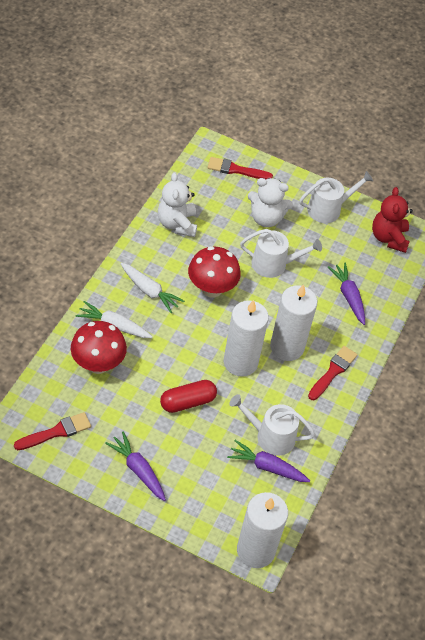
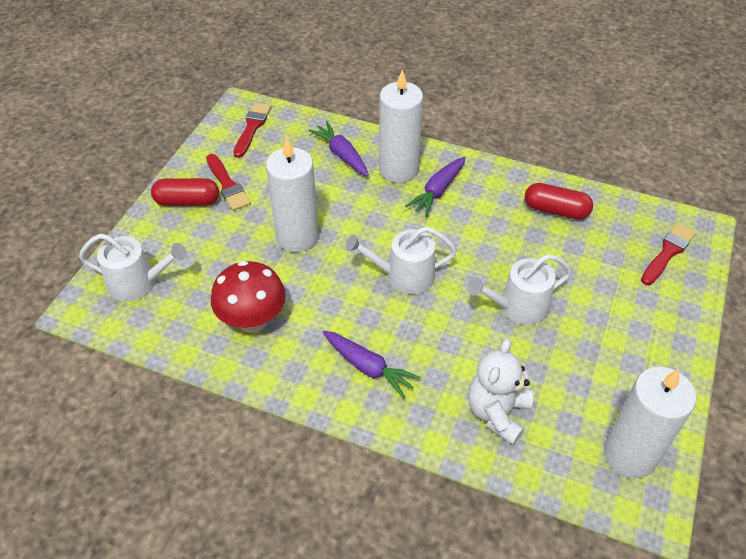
red capsule: [160,380,217,413] = 1 -> [151,178,219,206] [524,183,593,220] = 2
red mushroom: [71,321,127,374] [188,246,241,298] = 2 -> [211,260,286,333] = 1
red teddy bear: [372,187,413,253] = 1 -> none = 0
white carrot: [75,301,152,338] [121,263,184,313] = 2 -> none = 0
white teddy bear: [158,172,197,237] [248,178,293,227] = 2 -> [468,338,533,445] = 1

